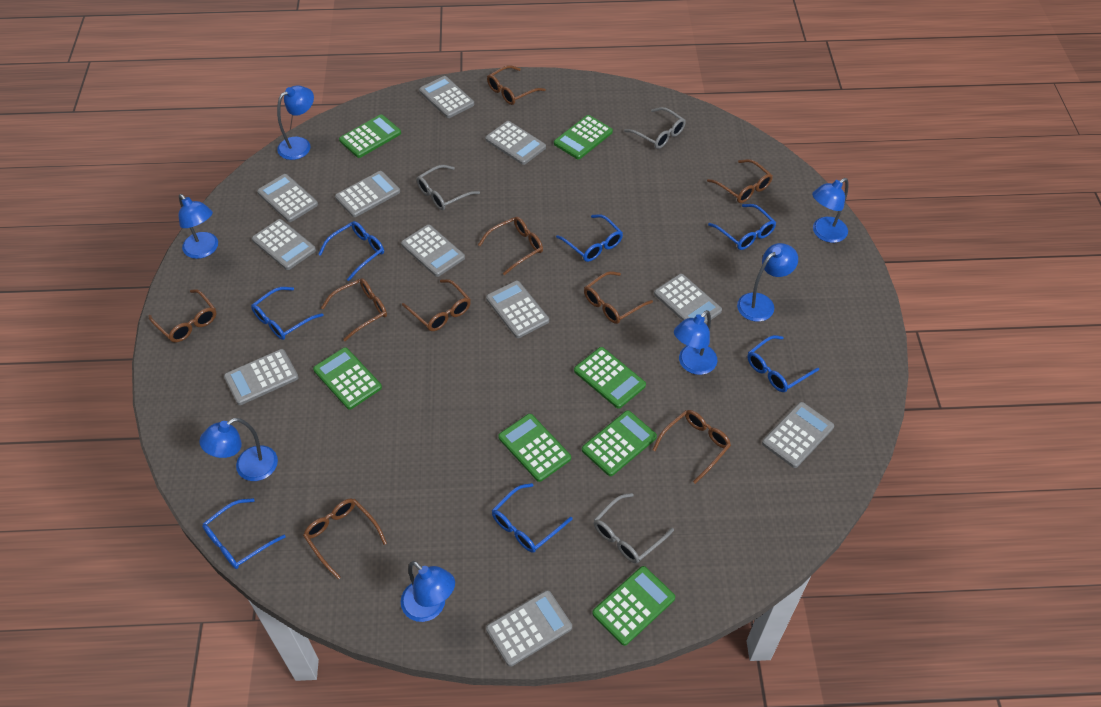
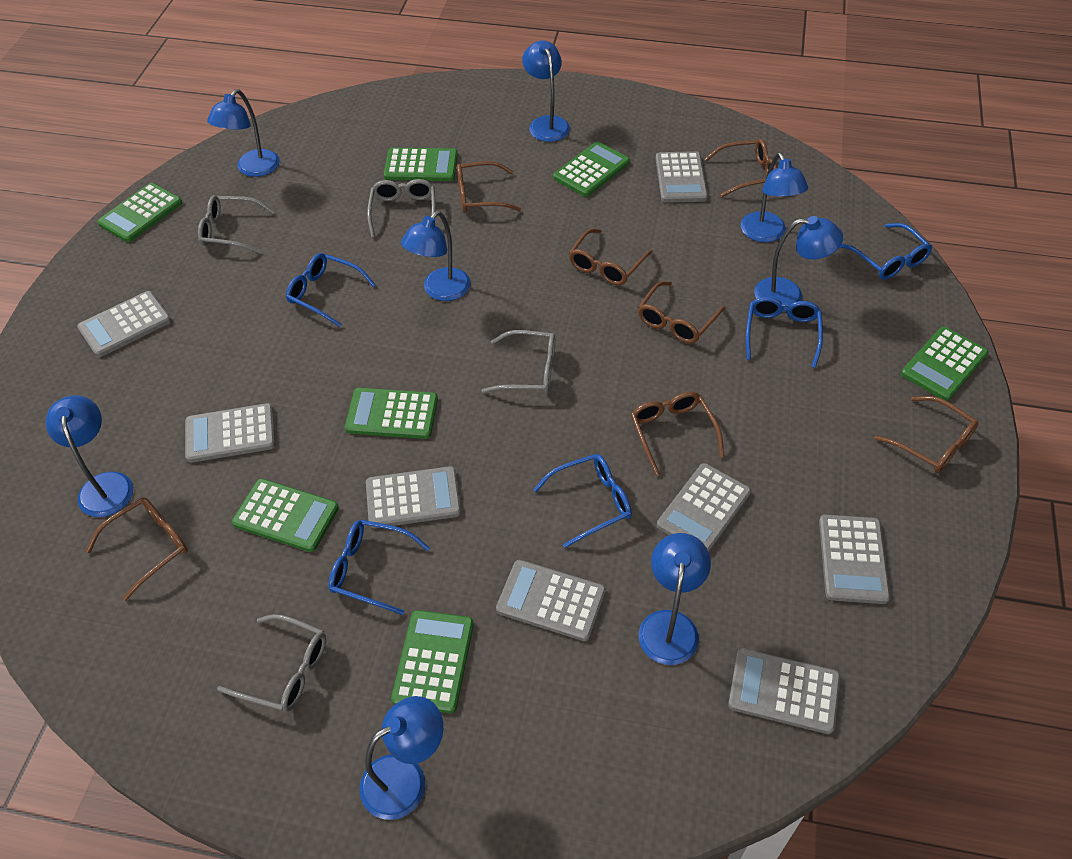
blue glasses: [202,498,286,569] [251,287,324,340] [318,221,384,281] [492,483,572,553] [556,214,623,262] [708,204,776,250] [747,335,819,392] = 7 -> [286,253,376,327] [328,520,430,615] [533,454,632,548] [746,297,823,368] [840,223,932,280] = 5
blue lamp: [179,194,218,259] [199,418,278,481] [277,85,314,160] [401,561,455,622] [674,310,717,375] [737,243,798,322] [812,178,849,243] = 7 -> [45,395,133,517] [207,89,280,177] [359,696,443,820] [401,211,470,301] [522,40,570,142] [639,533,711,665] [741,153,808,242] [754,216,843,311] = 8
brown glasses: [148,289,216,342] [303,499,387,579] [321,278,387,341] [402,279,471,331] [478,217,543,275] [487,65,546,105] [584,271,653,324] [652,410,731,484] [707,159,773,203] = 9 -> [85,497,188,601] [457,161,521,212] [569,229,653,285] [631,392,724,476] [638,281,725,344] [705,139,777,197] [874,396,979,473] = 7
grey calculator: [224,349,299,405] [252,219,316,270] [257,174,318,222] [335,171,400,217] [401,225,465,277] [419,76,474,118] [485,121,546,165] [486,281,549,338] [486,590,572,667] [654,274,722,324] [762,402,834,468] = 11 -> [77,291,172,357] [185,403,276,463] [366,466,461,528] [496,560,606,641] [655,151,708,203] [657,463,751,552] [728,648,840,734] [819,515,890,604] = 8
grey glasses: [416,165,480,210] [594,493,674,563] [624,107,686,149] = 3 -> [198,195,275,253] [217,614,326,713] [367,179,436,238] [481,330,555,394] = 4

